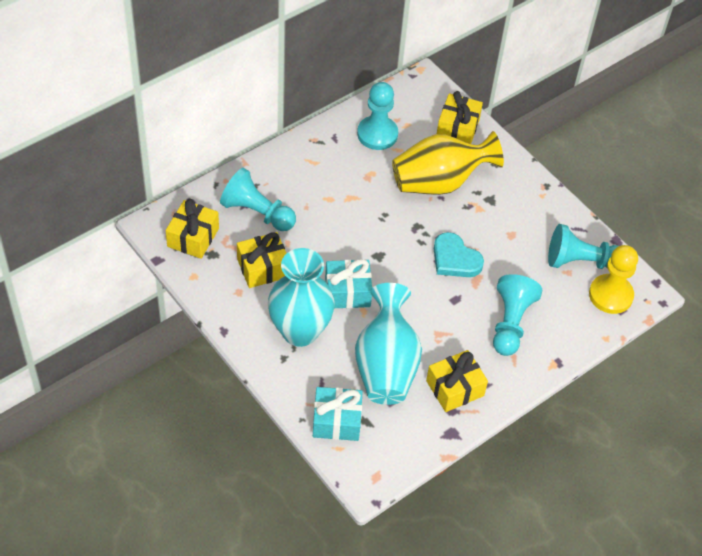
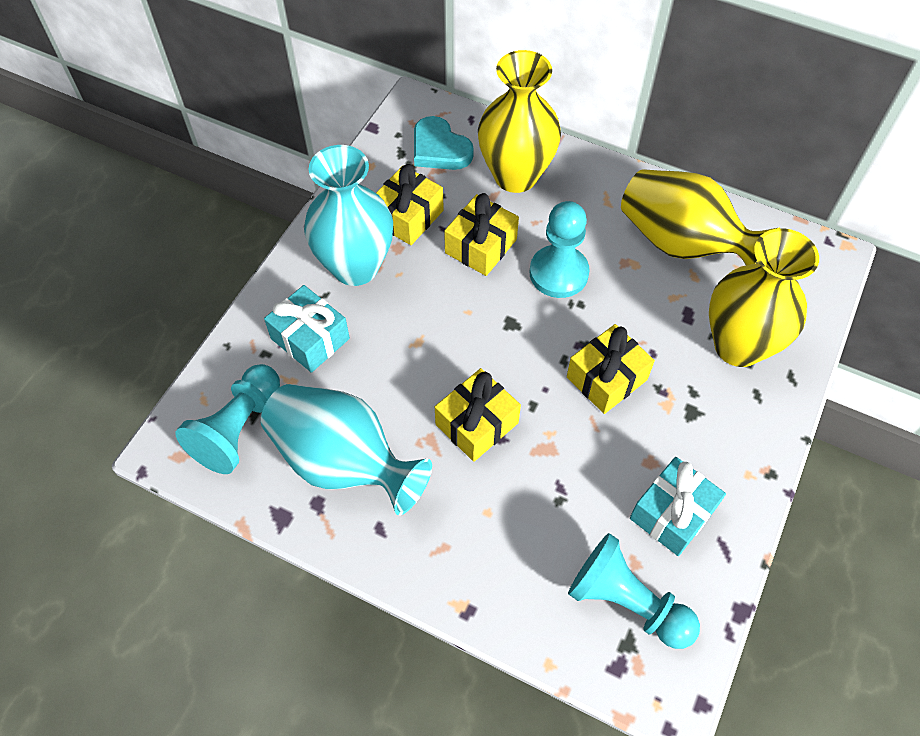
turquoise pawn: [220,168,296,231] [357,82,398,150] [493,274,542,356] [548,224,618,269] = 4 -> [175,364,280,474] [530,201,590,298] [568,533,700,649] = 3
yellow pawn: [589,245,638,314] = 1 -> none = 0
yellow vase: [392,131,504,195] = 1 -> [478,50,561,193] [621,169,780,265] [709,228,819,367] = 3

